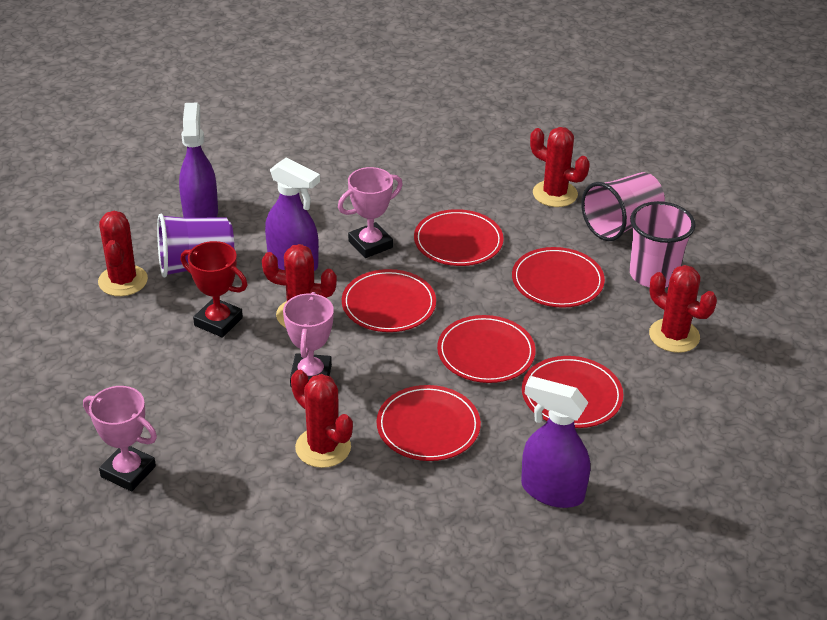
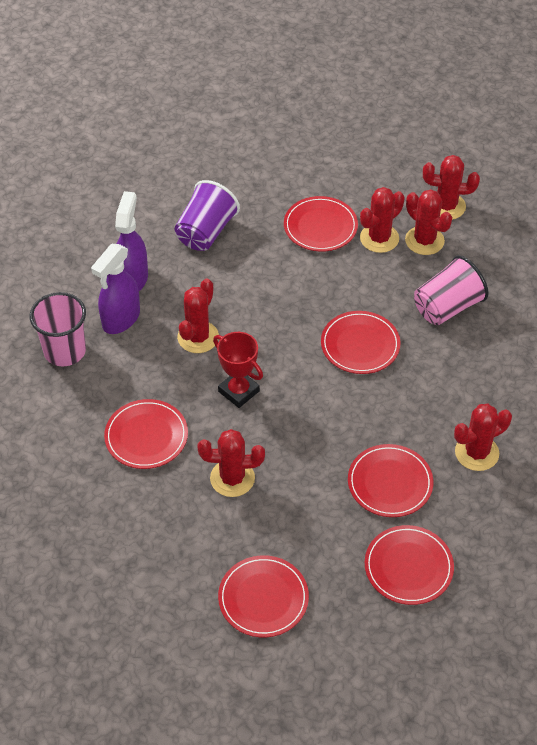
pink trophy: [83,386,157,491] [283,292,334,387] [338,167,403,258] = 3 -> none = 0
purple spray bottle: [179,103,218,218] [265,157,320,271] [521,376,590,508] = 3 -> [91,244,140,334] [115,191,148,291] = 2
red cactus: [98,211,148,296] [262,244,337,328] [291,370,353,468] [530,127,590,207] [649,265,717,353] = 5 -> [177,279,219,353] [198,429,265,497] [360,187,405,253] [405,189,452,255] [423,155,480,220] [454,404,512,471] = 6

